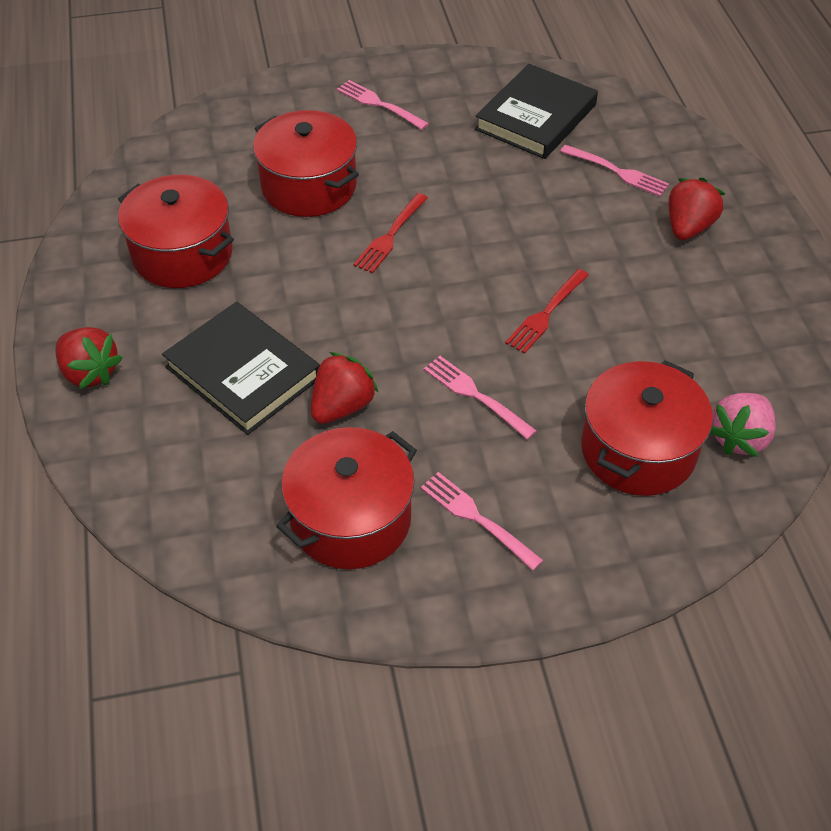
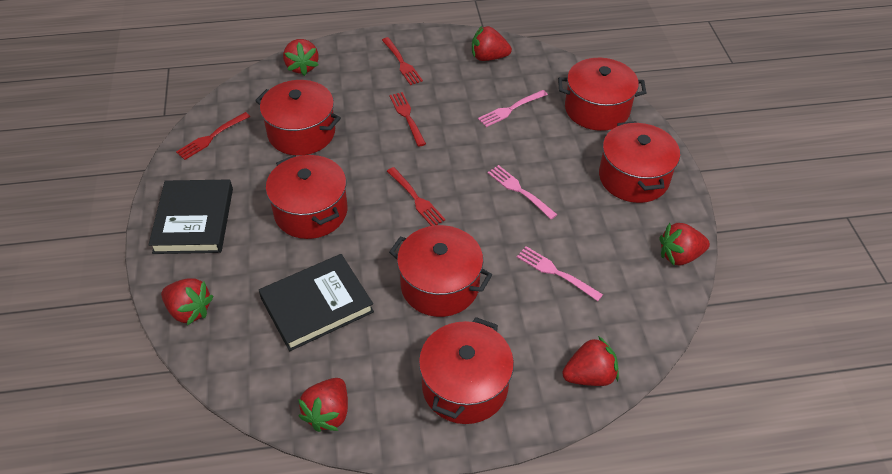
pink fork: [337,80,429,130] [421,472,543,570] [424,356,537,440] [560,145,669,197] = 4 -> [478,90,548,127] [488,165,558,219] [517,246,603,301] = 3
pink strawberry: [710,393,776,457] = 1 -> none = 0
red fork: [354,193,428,273] [505,269,589,354] = 2 -> [176,112,250,160] [382,37,423,85] [387,167,446,226] [389,92,426,147] = 4
red pot: [118,175,234,288] [253,110,359,217] [276,427,417,569] [581,360,713,496] = 4 -> [255,80,341,156] [266,155,347,239] [389,225,492,317] [419,317,514,424] [558,58,646,131] [599,121,680,203] = 6
red strawberry: [56,327,123,389] [311,352,379,424] [668,178,725,240] = 3 -> [161,278,214,325] [283,39,319,76] [298,378,348,432] [472,26,512,61] [562,336,619,386] [660,222,710,265] = 6

